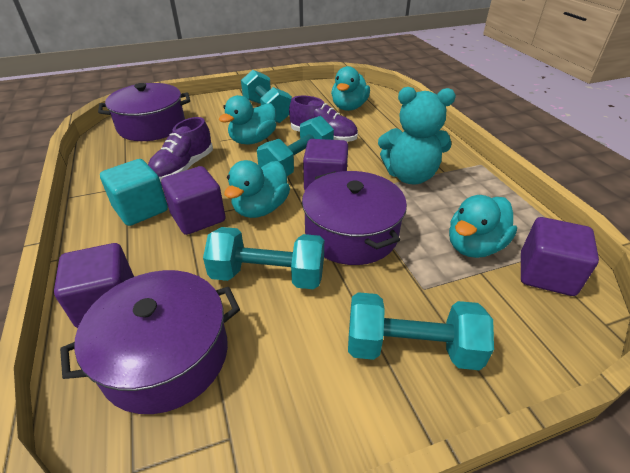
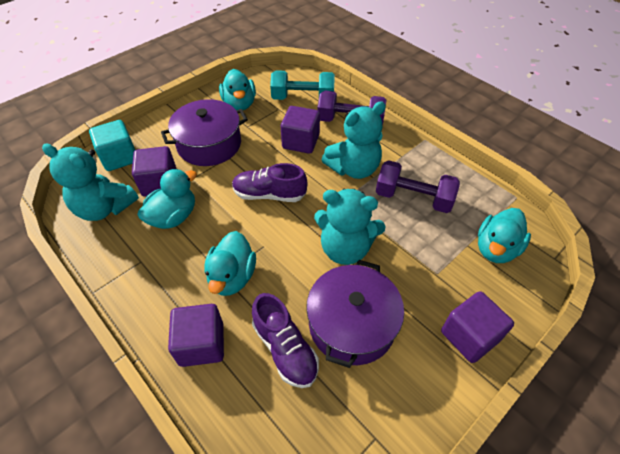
purple dumbbell: none = 0 -> [318,91,386,126] [376,160,460,213] = 2
purple pot: [60,270,240,414] [98,83,190,141] [302,171,407,265] = 3 -> [161,99,248,166] [306,260,404,368] = 2
turquoise dumbbell: [203,227,324,289] [241,70,292,123] [257,116,334,176] [348,292,494,370] = 4 -> [270,70,335,100] = 1
turquoise teddy bear: [378,87,456,184] = 1 -> [42,144,139,221] [314,189,386,265] [322,101,386,179] = 3

